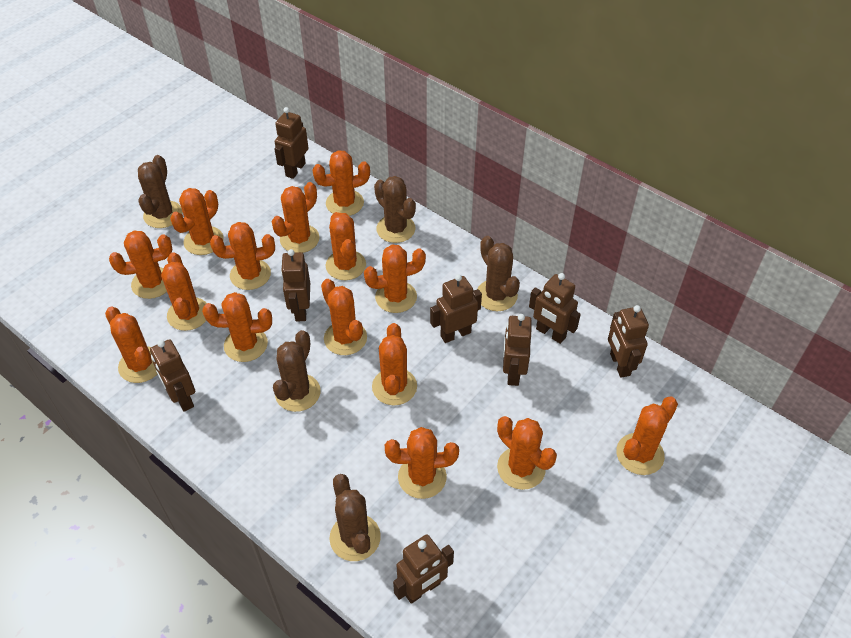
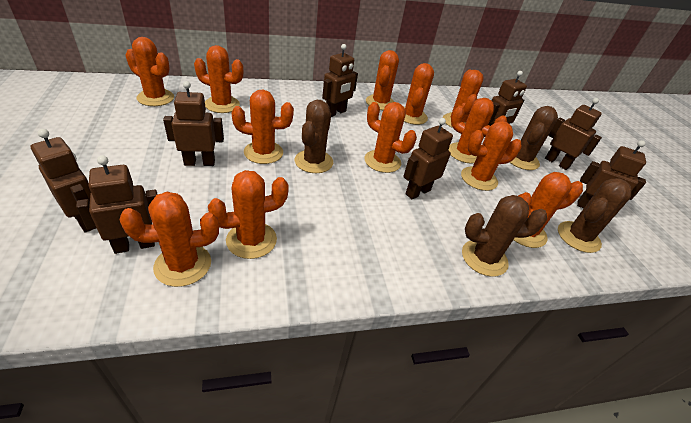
brown cactus: [138,155,183,228] [273,330,321,412] [329,474,381,561] [374,176,416,243] [477,236,520,311] = 5 -> [295,100,333,173] [462,195,547,277] [510,106,558,170] [558,178,631,253] = 4
orange cactus: [105,307,157,383] [109,230,172,299] [161,252,207,331] [170,188,224,255] [202,292,272,362] [210,222,275,290] [272,182,320,253] [312,150,370,216] [321,279,367,355] [326,212,366,280] [364,245,426,313] [372,323,417,405] [385,427,459,499] [497,416,557,490] [616,397,678,475] = 15 -> [120,192,219,287] [126,37,174,106] [194,45,243,113] [208,170,289,259] [232,89,294,164] [365,102,417,173] [366,50,399,110] [404,63,434,125] [443,69,484,128] [448,98,507,163] [461,121,522,191] [514,172,583,248] = 12

